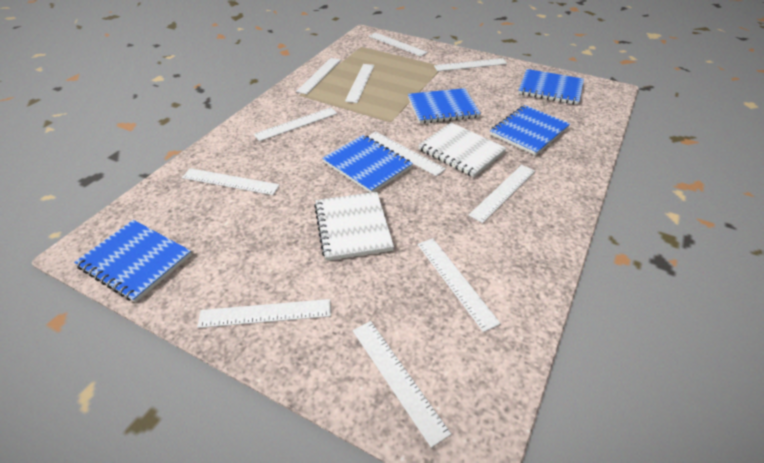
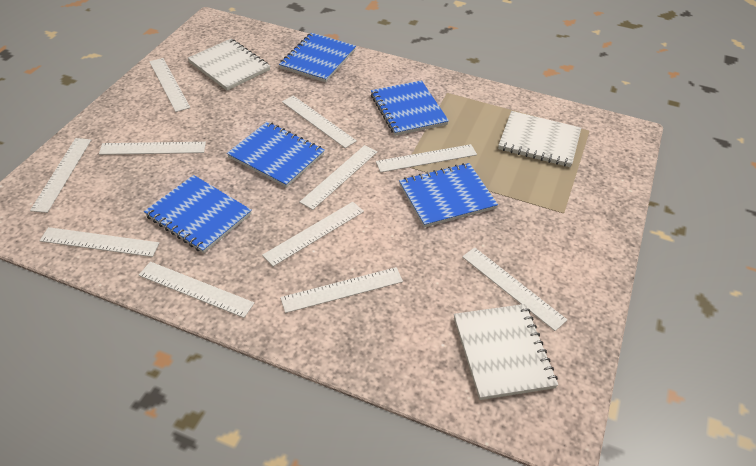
white notebook: [314,192,394,261] [418,122,507,177] = 2 -> [188,39,270,91] [454,304,558,400] [498,111,581,167] = 3

